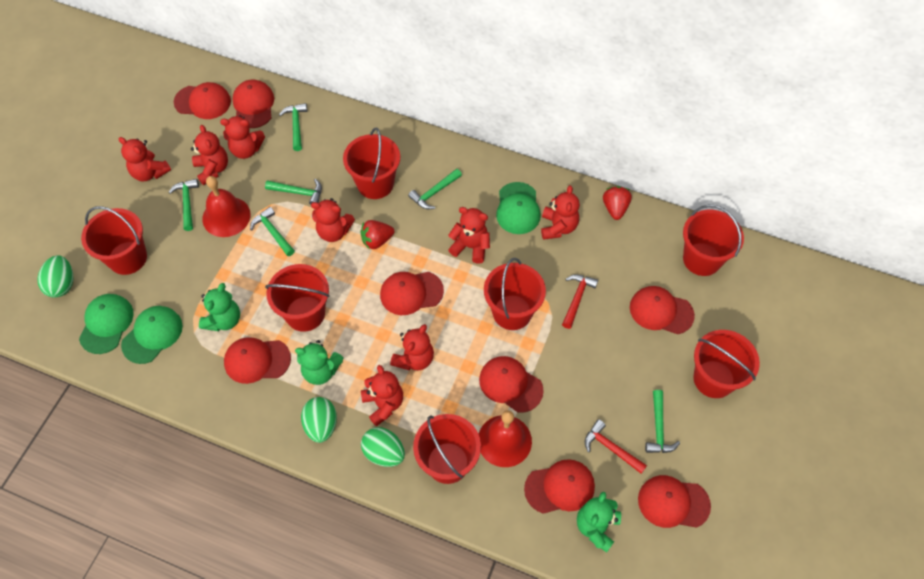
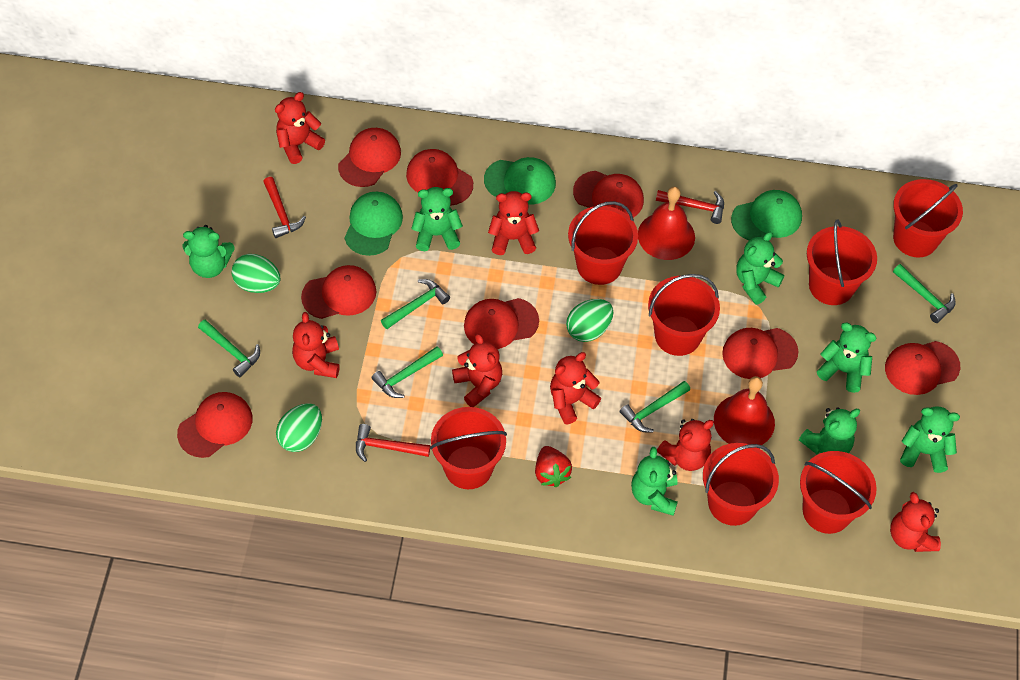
green hammer: [168,179,199,231] [250,207,295,256] [265,179,322,205] [279,103,308,151] [408,169,462,209] [645,390,680,453] = 6 -> [198,320,260,377] [372,346,443,398] [381,279,450,329] [620,381,690,432] [893,264,956,323] = 5
green teddy bear: [199,283,240,331] [295,340,344,385] [577,491,621,553] = 3 -> [183,225,235,278] [411,187,463,251] [631,447,678,516] [736,232,784,305] [799,407,860,454] [817,322,877,393] [900,406,960,473] = 7
red hammer: [562,275,598,329] [585,419,647,474] = 2 -> [263,177,306,238] [356,424,431,462] [656,190,724,224] = 3
red strawberry: [361,220,395,250] [603,186,632,220] = 2 -> [535,446,572,487] = 1
red teddy bear: [119,137,171,182] [191,125,228,185] [220,115,265,159] [311,198,355,242] [361,365,403,426] [390,324,434,370] [448,207,490,264] [541,185,580,240] = 8 -> [275,92,325,164] [292,312,340,378] [452,333,502,407] [488,191,539,255] [550,352,601,424] [657,419,714,471] [890,492,941,552] = 7

